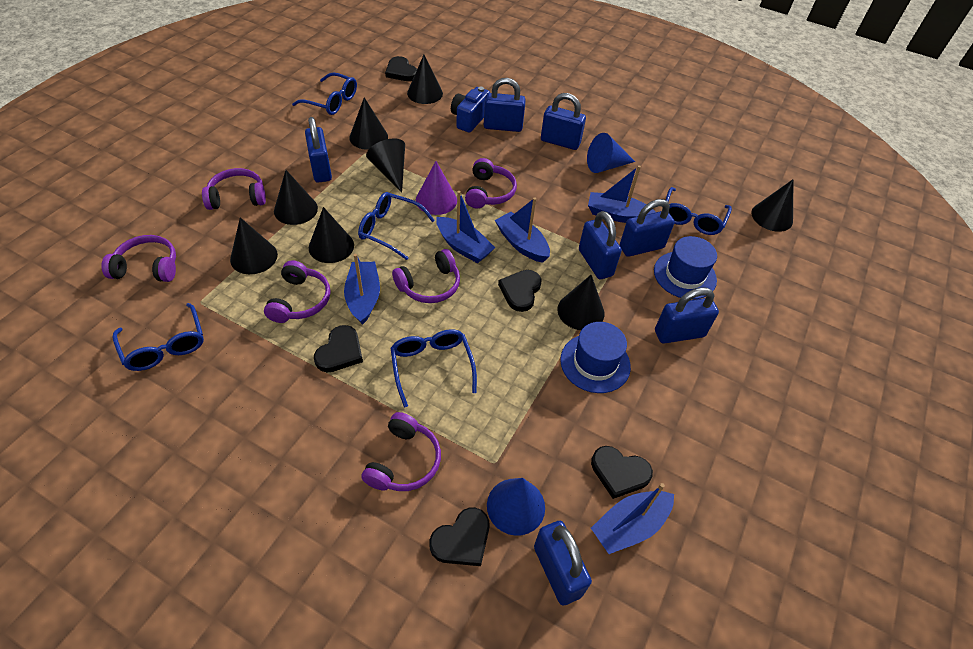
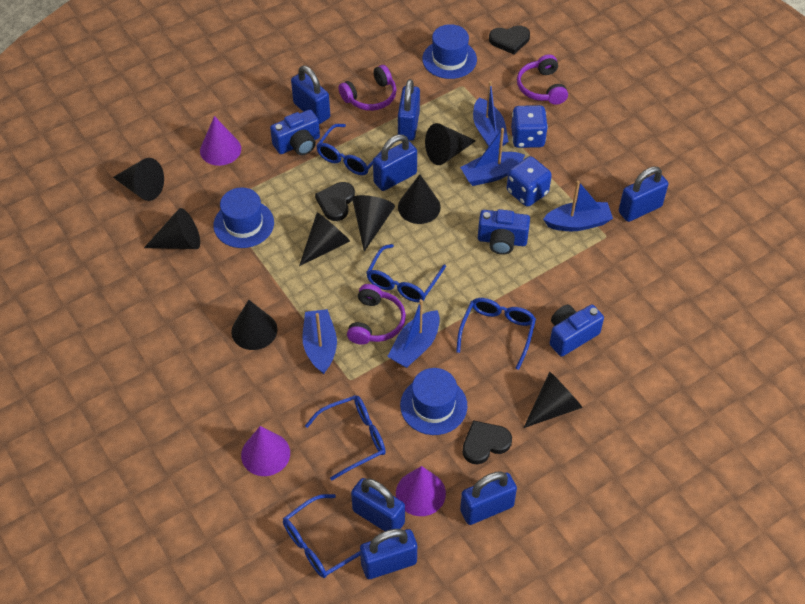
black heart: [314,325,363,372] [385,56,417,81] [429,507,490,566] [498,270,542,312] [591,446,653,499] = 5 -> [315,182,355,221] [462,420,512,464] [489,25,530,54] = 3
blue camera: [451,87,490,133] = 1 -> [270,109,320,155] [478,209,530,255] [550,304,604,357] = 3
blue cone: [487,478,545,536] [587,133,635,173] = 2 -> none = 0
blue dice: none = 0 -> [507,156,552,207] [511,105,548,148] = 2
blue hat: [560,322,631,393] [654,236,717,300] = 2 -> [213,187,274,248] [400,368,467,435] [422,24,477,79] = 3
purple cone: [416,161,457,215] = 1 -> [200,116,241,166] [241,426,290,476] [396,466,446,516] = 3
purple headphones: [101,235,176,282] [202,168,266,210] [264,260,331,323] [361,412,441,491] [392,249,460,303] [465,158,517,208] = 6 -> [339,65,396,111] [347,284,406,345] [517,54,568,105] = 3

